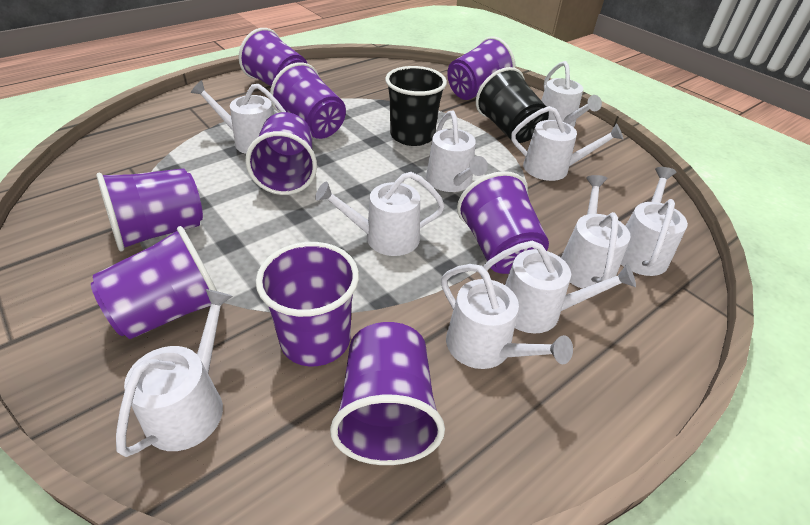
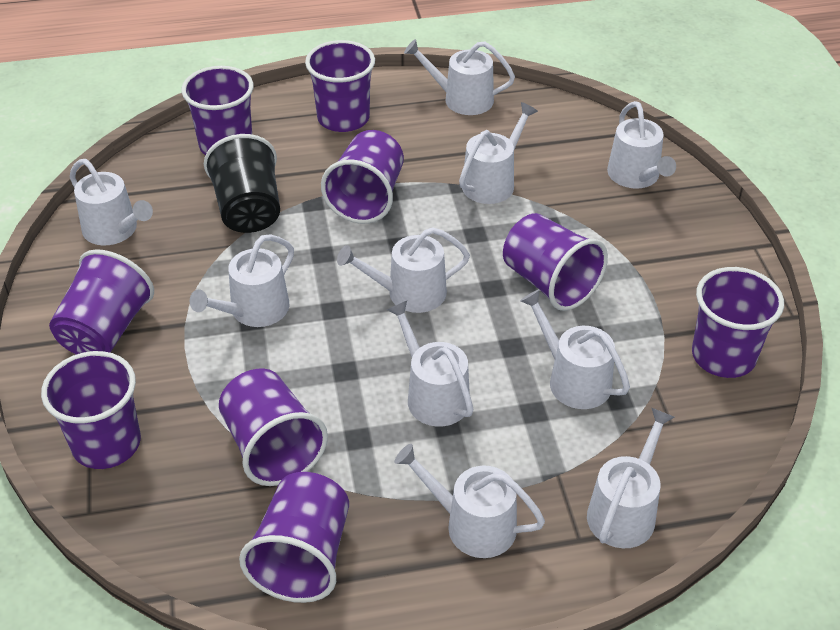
black cup: [385,66,447,146] [476,67,549,143] = 2 -> [204,134,280,233] = 1

